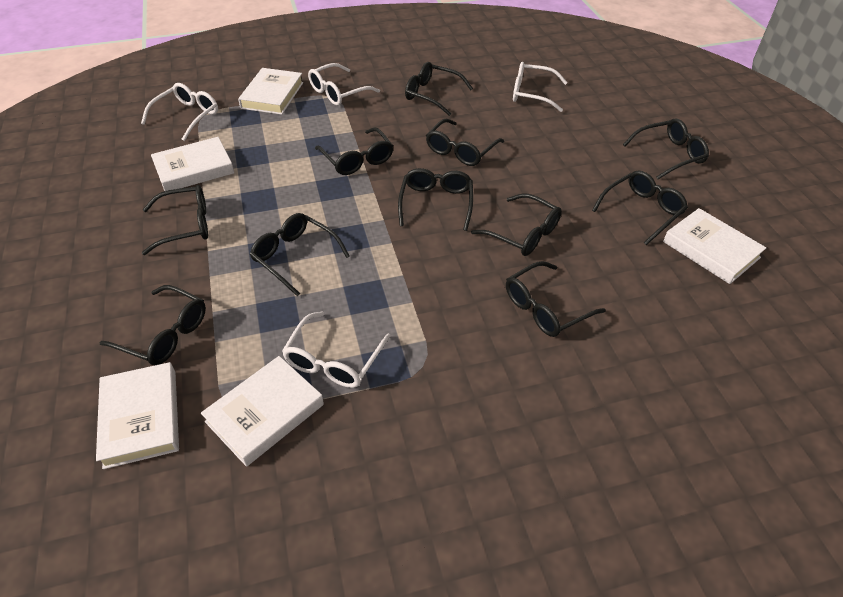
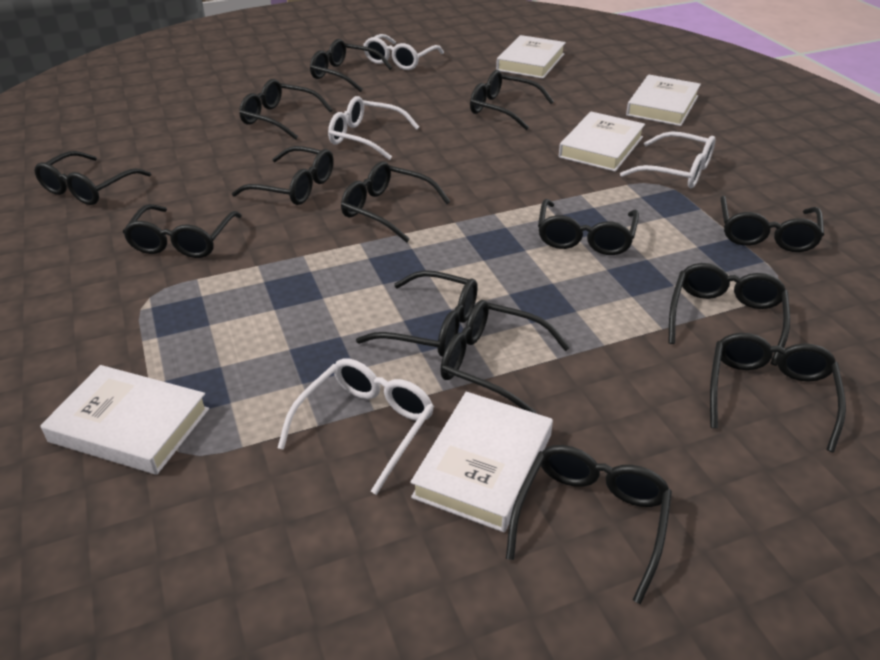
black glasses: [99,285,206,365] [142,185,208,255] [250,213,350,297] [315,128,393,175] [398,168,473,231] [405,62,473,116] [426,119,504,166] [471,193,562,256] [506,261,606,337] [592,171,688,245] [623,118,709,179] = 11 -> [34,151,151,205] [123,204,242,258] [232,146,334,205] [239,79,333,140] [310,39,392,92] [341,161,450,243] [356,270,478,357] [440,300,570,413] [470,70,554,130] [506,445,672,604] [538,199,639,255] [668,263,790,366] [710,333,846,452] [720,196,824,252] = 14

